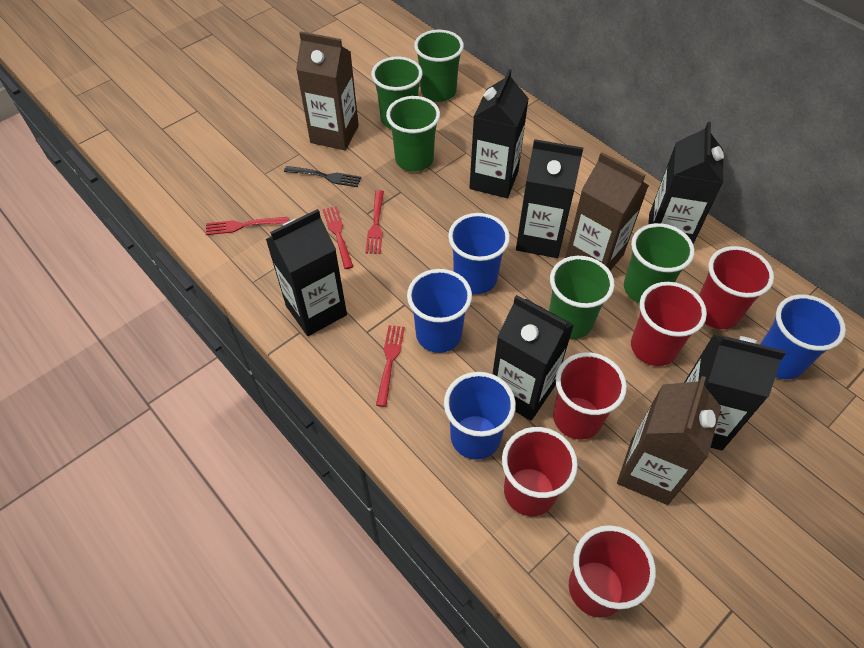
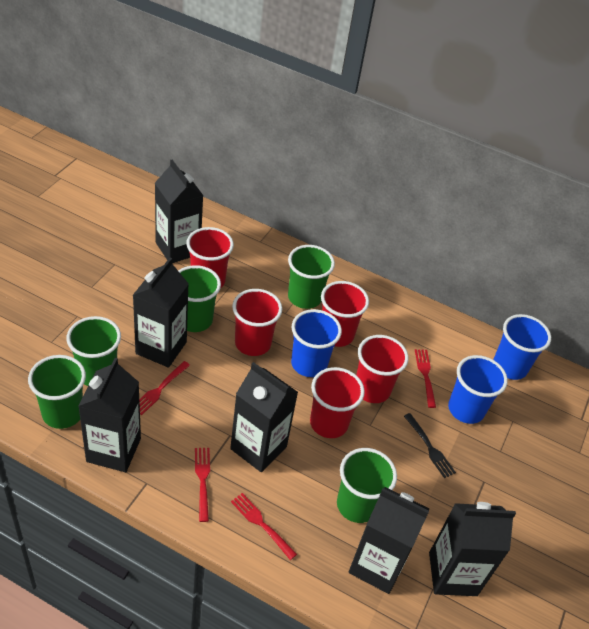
blue cup: [407,269,472,353] [444,372,516,460] [448,213,510,294] [760,295,846,379] = 4 -> [291,309,342,377] [448,355,508,424] [493,314,551,380] = 3
brown carton: [296,31,359,150] [565,152,649,270] [617,376,721,505] = 3 -> none = 0

